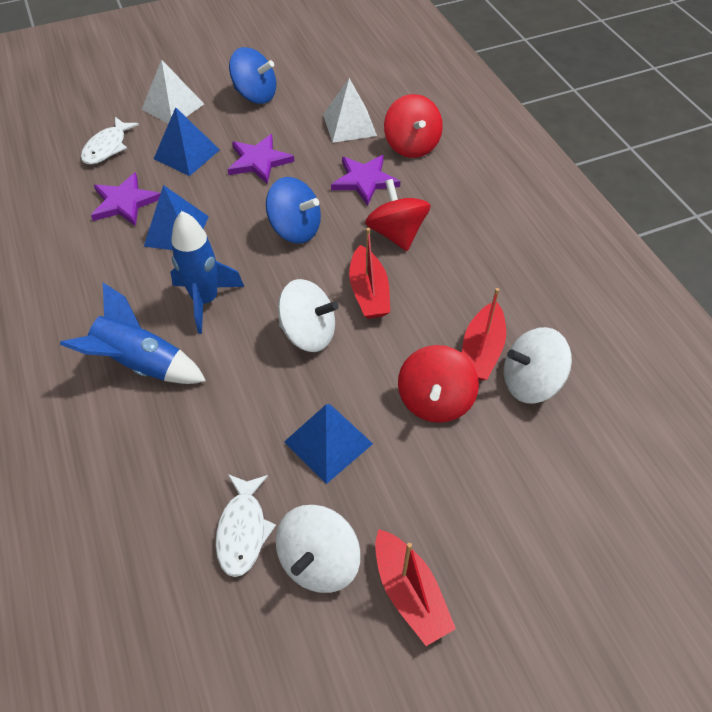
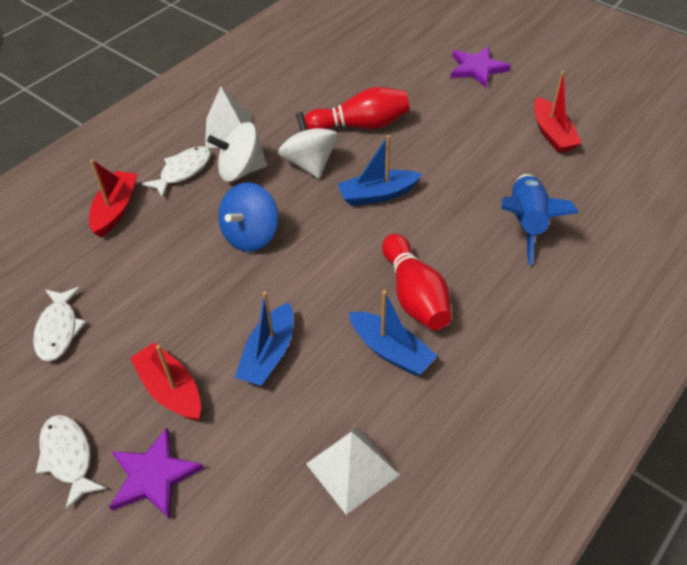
blue boat: none = 0 -> [235,292,293,386] [338,135,422,206] [349,290,437,376] = 3
blue pyramid: [144,185,209,250] [154,107,220,176] [284,404,373,484] = 3 -> none = 0
blue rocket: [60,283,206,384] [170,211,244,334] = 2 -> [501,174,579,265] = 1
blue spinning top: [229,47,276,104] [266,177,321,244] = 2 -> [218,182,278,252] = 1
purple star: [91,172,161,226] [227,134,294,184] [331,155,400,206] = 3 -> [109,428,204,519] [450,46,511,88] = 2
red bowling pin: none = 0 -> [304,87,410,130] [382,234,451,330] = 2
red spinning top: [365,179,430,251] [384,94,443,158] [398,345,479,423] = 3 -> none = 0
white fish: [81,117,139,165] [215,474,276,577] = 2 -> [33,287,86,361] [36,415,106,510] [142,146,211,198] = 3
white spinning top: [276,505,360,593] [278,279,339,352] [504,327,572,404] = 3 -> [207,122,267,182] [278,112,339,178] = 2

